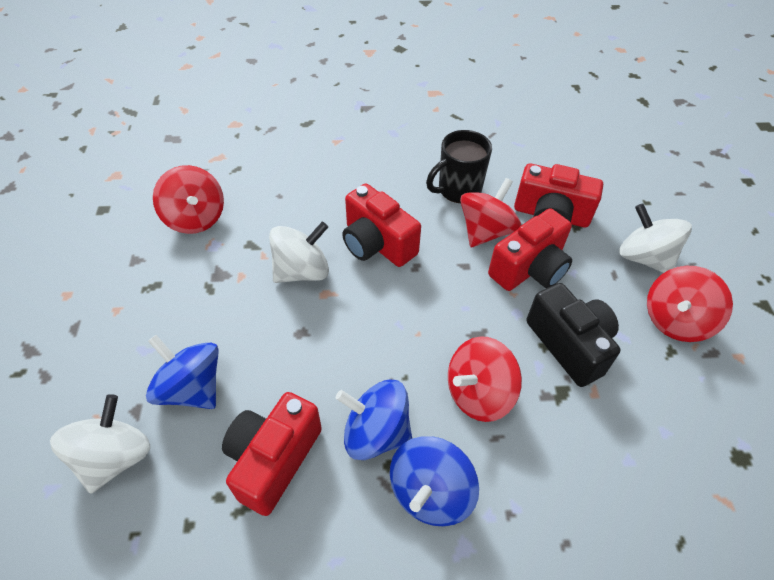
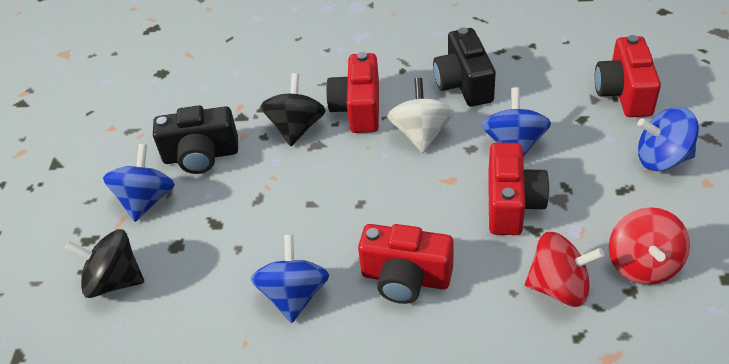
black camera: [527,283,621,387] = 1 -> [153,105,238,174] [433,28,496,107] = 2
black mug: [426,130,492,203] = 1 -> none = 0
black spinning top: none = 0 -> [64,229,144,298] [261,73,326,146] = 2
blue spinning top: [146,335,219,409] [336,380,412,460] [390,436,479,526] = 3 -> [103,144,175,222] [251,235,329,323] [482,87,551,157] [638,107,699,171] = 4
red spinning top: [153,165,224,234] [448,336,522,422] [460,178,521,247] [647,266,733,342] = 4 -> [525,232,604,307] [609,207,690,285] = 2
white spinning top: [50,394,150,493] [269,222,329,283] [619,204,692,273] = 3 -> [387,78,454,153] = 1

